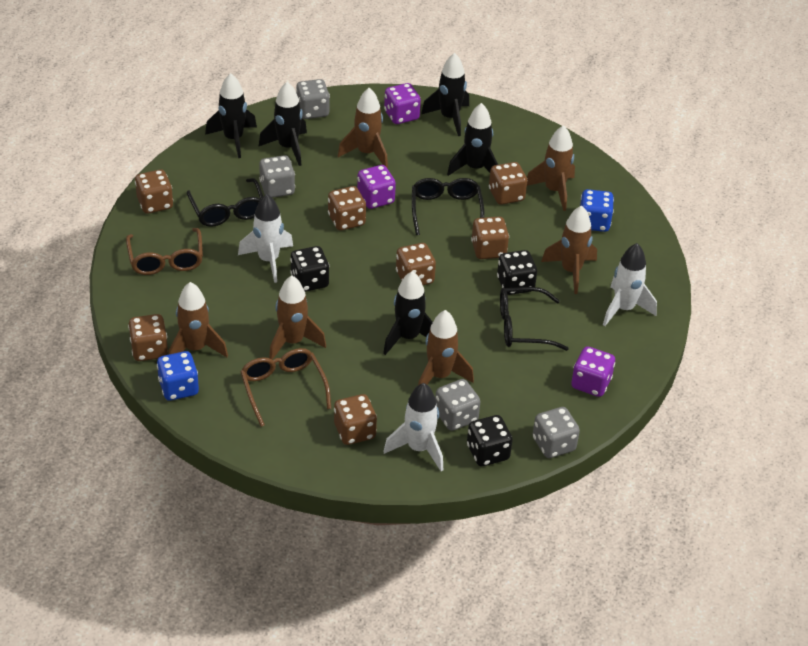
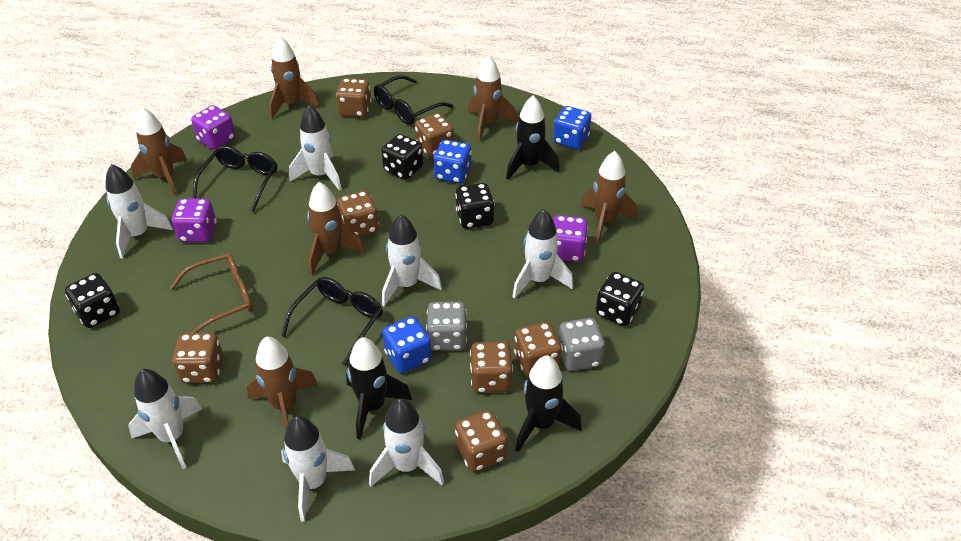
black dice: [290,246,330,292] [467,415,512,466] [497,250,537,295] = 3 -> [65,273,120,328] [382,134,423,180] [455,183,494,229] [596,272,644,326] = 4
black rocket: [205,73,257,158] [258,82,307,166] [383,271,433,355] [421,53,469,136] [447,103,498,176] = 5 -> [346,337,412,440] [506,96,560,180] [515,355,582,452] = 3
blue dice: [157,351,199,401] [580,189,614,232] = 2 -> [382,316,432,373] [433,140,471,184] [553,106,591,149] = 3
brown glasses: [126,228,203,275] [240,348,331,427] = 2 -> [170,253,253,333] = 1
grey dice: [259,155,295,198] [296,79,330,119] [435,379,481,431] [533,407,580,458] = 4 -> [426,301,467,351] [558,318,605,371] = 2
white rocket: [238,194,293,283] [383,383,443,471] [603,243,657,326] = 3 -> [106,164,173,259] [128,369,202,469] [281,416,355,522] [289,105,342,191] [369,398,444,487] [382,214,442,307] [512,209,573,299] = 7

